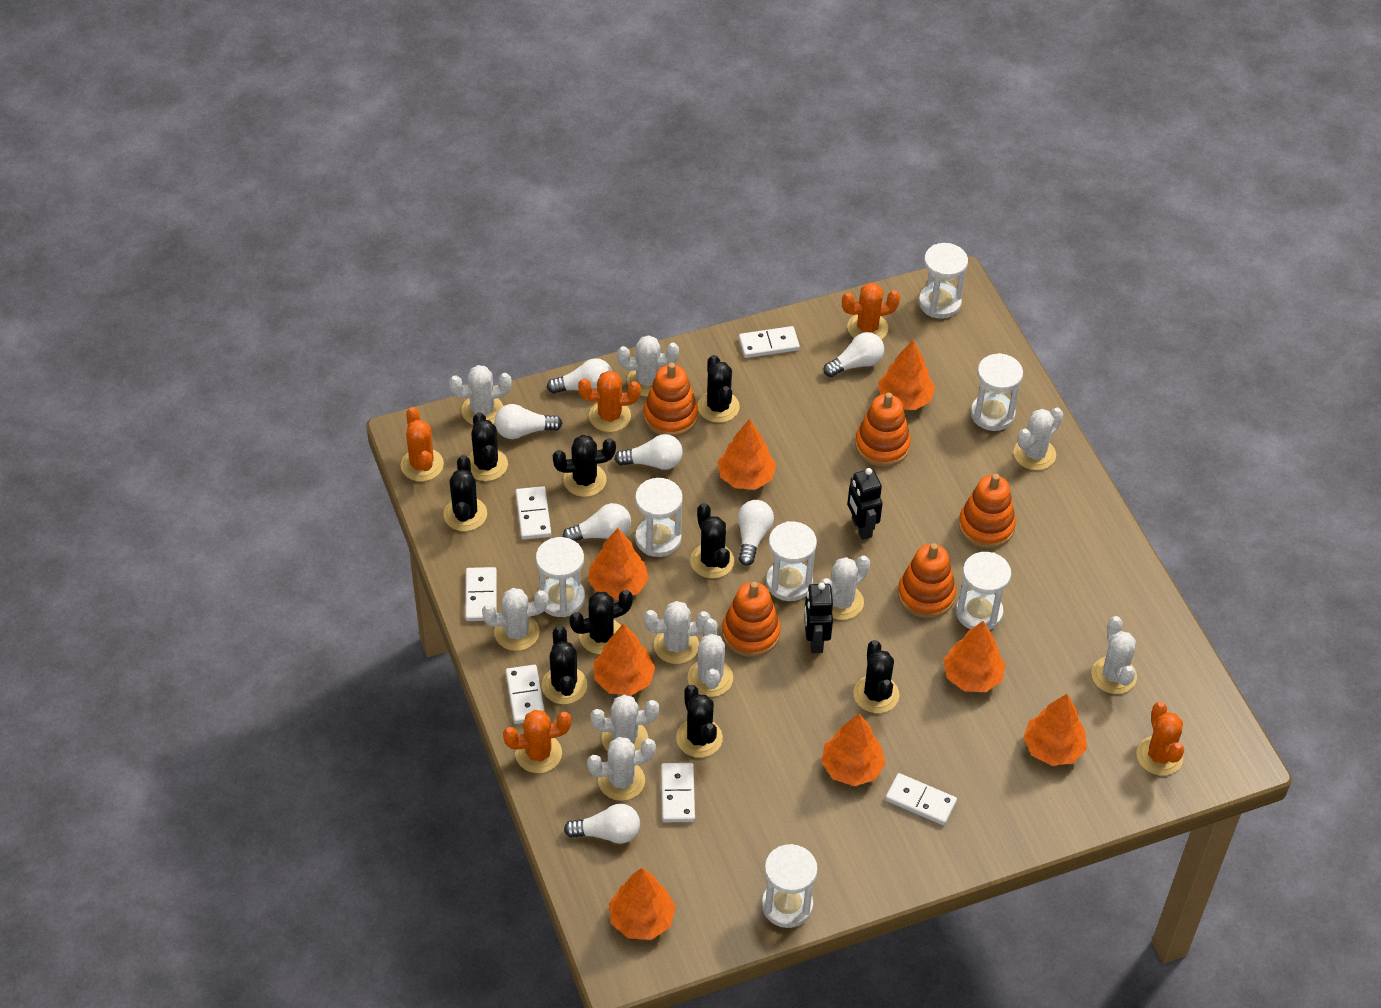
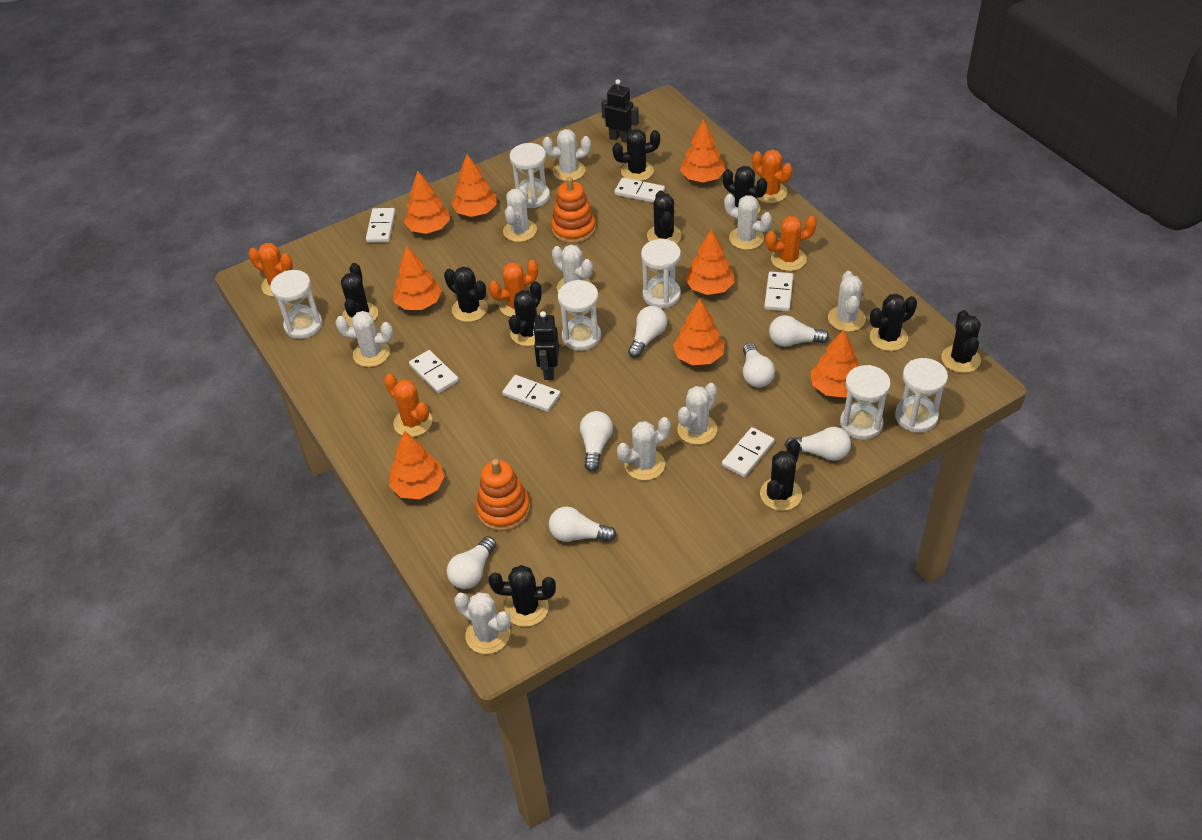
black cactus: [443,455,487,531] [468,412,508,481] [542,626,587,704] [553,435,616,497] [569,590,633,654] [676,685,723,758] [690,503,734,579] [697,355,740,423] [853,640,899,713] = 9 -> [341,263,378,327] [444,267,488,322] [488,565,556,627] [509,281,542,346] [612,129,660,181] [647,190,682,244] [723,166,767,218] [760,439,802,511] [870,294,917,351] [941,310,981,373] = 10
orange stacking toy: [644,363,698,437] [722,582,781,657] [855,392,911,467] [898,543,956,618] [959,474,1016,548] = 5 -> [476,459,530,531] [551,177,596,244] = 2
white cactus: [449,365,512,425] [482,588,548,651] [587,737,656,801] [590,695,659,751] [617,335,679,397] [644,601,710,664] [687,618,733,697] [820,555,870,620] [1014,408,1063,470] [1091,616,1137,694] = 10 -> [335,311,393,367] [455,592,511,654] [503,186,537,242] [542,129,591,181] [552,244,593,291] [617,417,671,480] [677,383,717,445] [724,194,772,250] [828,271,866,332] = 9
white hourglass: [536,537,585,617] [635,478,683,557] [762,844,818,928] [766,521,817,601] [919,243,968,319] [956,552,1011,630] [971,353,1023,431] = 7 -> [270,270,323,339] [510,143,550,208] [558,280,601,351] [641,239,681,308] [840,365,891,440] [895,358,948,433] = 6

